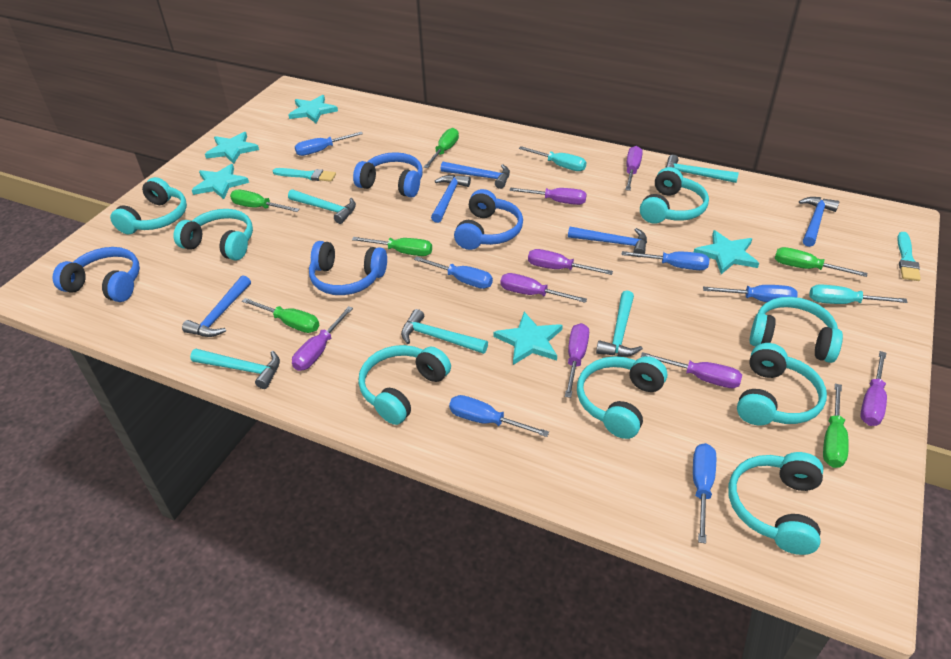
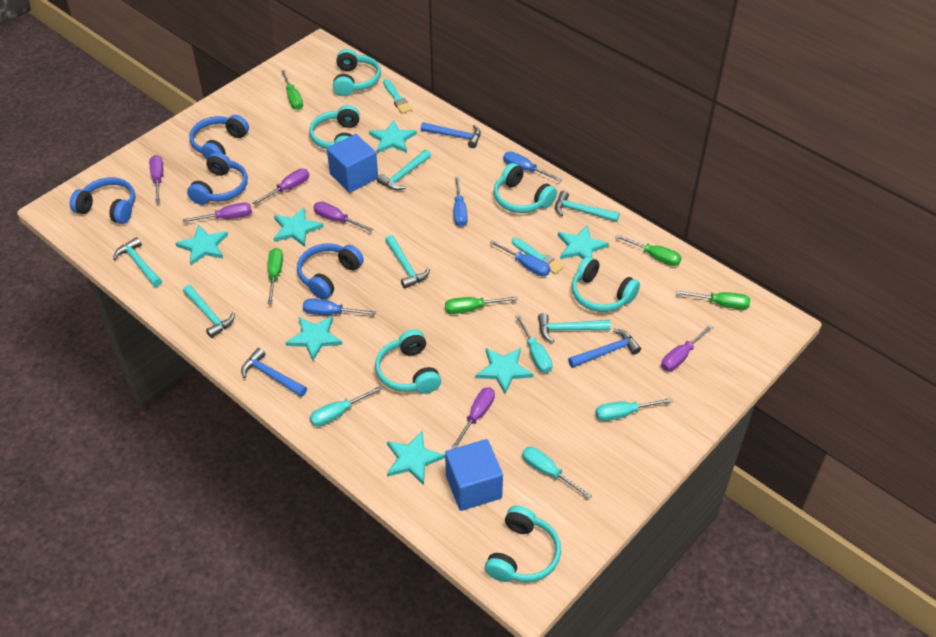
blue cube: none = 0 -> [327,134,378,193] [445,439,503,511] = 2
blue hammer: [182,275,251,337] [431,175,471,223] [441,162,510,189] [568,227,647,257] [799,197,840,247] = 5 -> [241,348,307,397] [421,122,481,148] [568,329,641,368] = 3
blue screwdriver: [295,132,363,156] [414,256,493,289] [449,395,549,437] [621,251,710,270] [693,443,716,544] [703,285,798,302] = 6 -> [303,299,376,315] [454,177,468,227] [489,240,551,276] [503,152,562,182] = 4
green screwdriver: [230,190,300,212] [242,298,319,333] [352,237,432,256] [424,128,459,168] [775,247,867,277] [823,383,849,468] = 6 -> [267,248,283,304] [281,70,303,110] [445,296,518,314] [615,234,682,266] [676,290,750,309] = 5
purple screwdriver: [292,306,353,371] [500,273,587,303] [509,188,587,205] [528,249,613,275] [565,323,589,398] [625,146,643,191] [641,352,742,388] [860,351,887,426] = 8 -> [149,155,163,203] [183,202,252,223] [253,169,309,205] [313,202,373,232] [451,387,495,449] [661,325,713,371] = 6
turquoise hammer: [190,349,280,389] [288,189,356,224] [401,309,488,354] [596,290,643,357] [666,155,739,183] = 5 -> [113,237,162,287] [183,285,235,338] [377,149,431,190] [385,235,430,289] [538,313,611,343] [555,191,620,222] = 6
turquoise headphones: [110,177,187,234] [174,209,253,260] [358,345,451,425] [577,356,667,439] [640,167,709,224] [728,452,823,555] [737,343,827,425] [750,297,843,363] = 8 -> [309,105,360,149] [333,49,381,96] [375,330,441,394] [485,505,561,582] [494,163,557,213] [572,256,640,312] = 6
turquoise screwdriver: [519,146,586,171] [810,284,908,304] = 2 -> [310,386,383,426] [515,315,552,373] [522,447,592,499] [596,398,673,421] = 4
turquoise star: [192,164,249,199] [205,132,259,164] [288,95,338,123] [493,312,563,365] [694,230,759,274] = 5 -> [175,225,228,265] [273,207,323,247] [285,316,342,361] [369,120,417,153] [387,431,445,485] [476,348,533,394] [558,225,609,259] = 7

